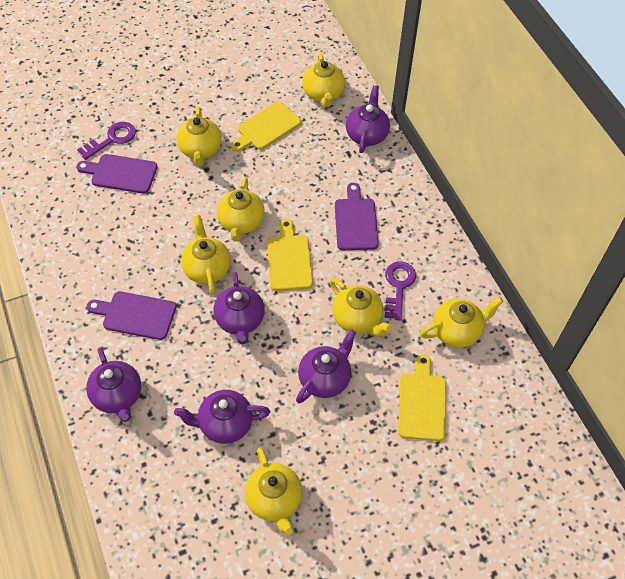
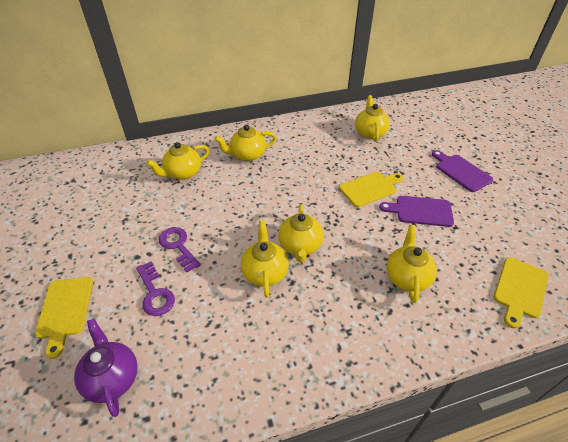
purple cutting board: [76,154,158,194] [87,291,176,340] [335,183,379,250] = 3 -> [379,196,454,227] [432,150,493,192] = 2
purple teapot: [86,348,141,422] [174,390,270,444] [213,272,265,344] [296,329,356,404] [346,85,390,153] = 5 -> [74,318,138,417] = 1
yellow teapot: [176,107,222,165] [181,215,231,294] [217,177,265,242] [245,448,302,535] [302,53,345,107] [330,278,392,337] [420,297,503,348] = 7 -> [146,142,209,180] [214,125,277,161] [241,221,289,298] [278,204,324,263] [355,95,390,142] [386,225,437,303] = 6

